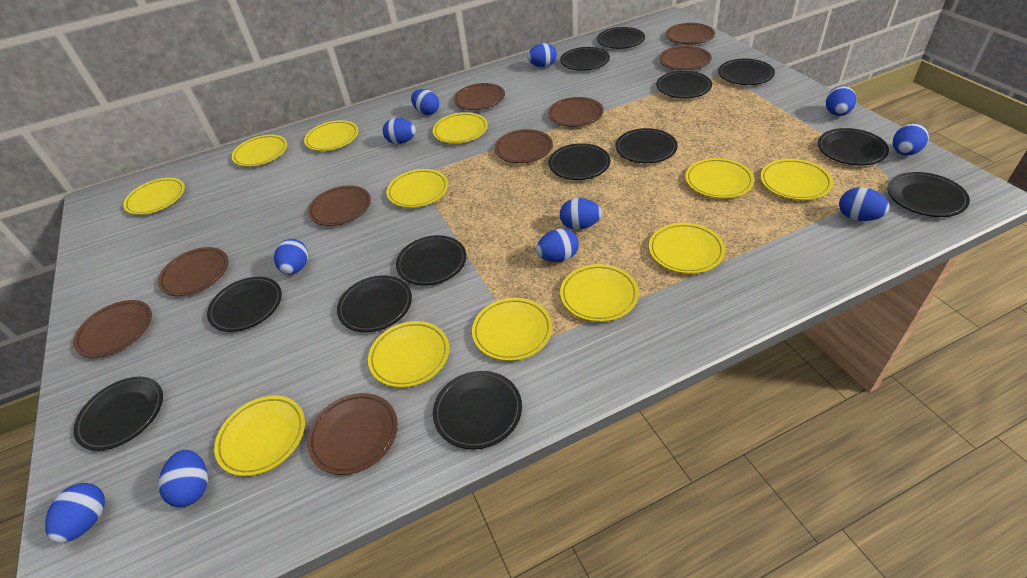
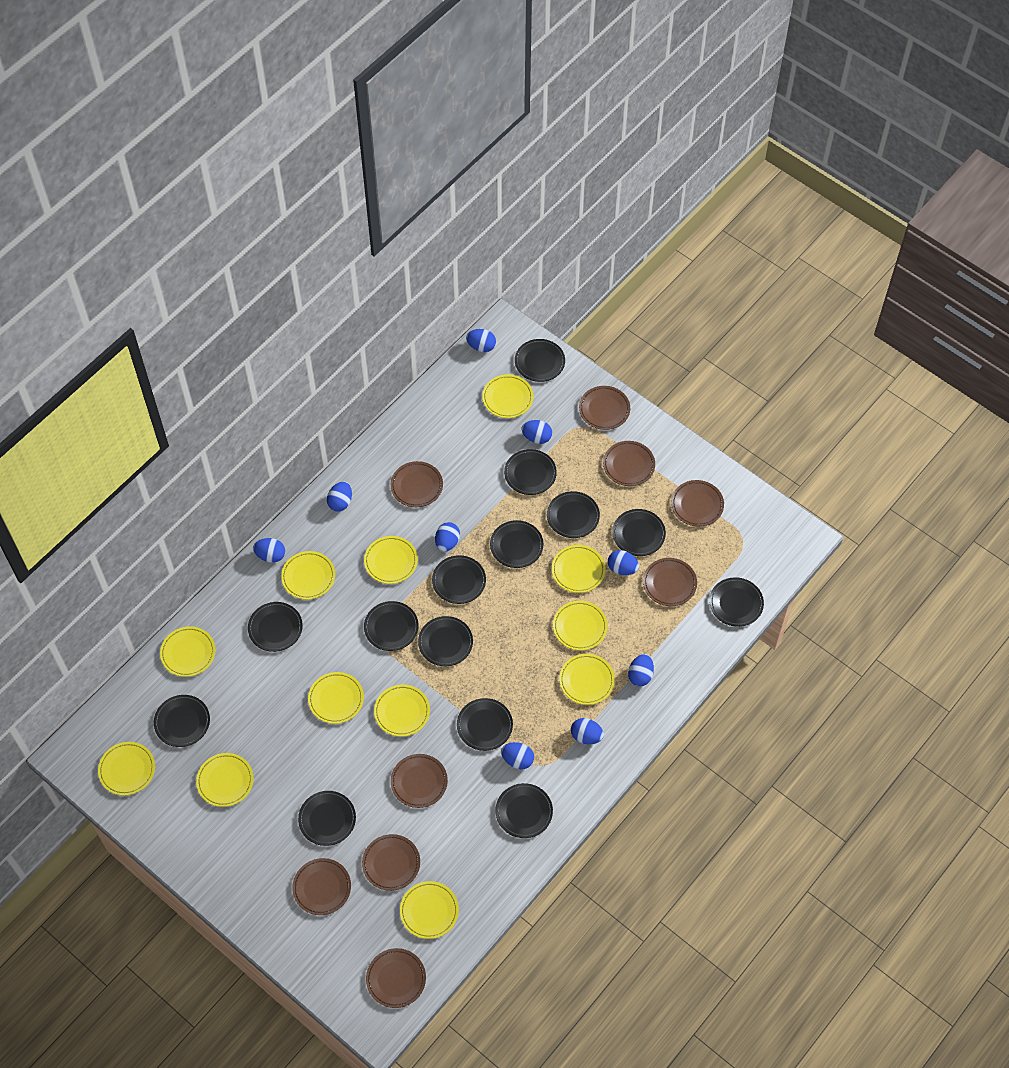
black plate: [73,377,163,451] [207,277,282,332] [337,275,412,332] [396,235,466,286] [433,371,522,450] [549,143,610,180] [560,47,610,71] [597,27,645,49] [616,128,678,163] [656,71,712,98] [718,59,775,85] [818,128,889,165] [887,172,970,217] = 13 -> [154,695,210,747] [248,602,303,652] [298,791,356,846] [364,601,419,651] [418,616,473,666] [432,555,486,604] [457,698,513,751] [490,520,543,568] [496,783,553,838] [504,449,557,495] [515,339,565,382] [547,491,600,538] [612,509,666,556] [709,577,764,627] = 14
blue egg: [45,483,105,543] [158,450,208,507] [274,239,308,275] [383,118,416,144] [411,89,439,115] [528,43,557,67] [536,229,579,262] [560,198,602,230] [826,86,857,116] [839,187,890,221] [893,123,929,156] = 11 -> [253,538,285,563] [327,482,352,512] [435,522,460,552] [466,329,496,352] [501,742,534,769] [521,420,552,444] [571,718,604,744] [608,550,639,575] [628,654,654,686] = 9

